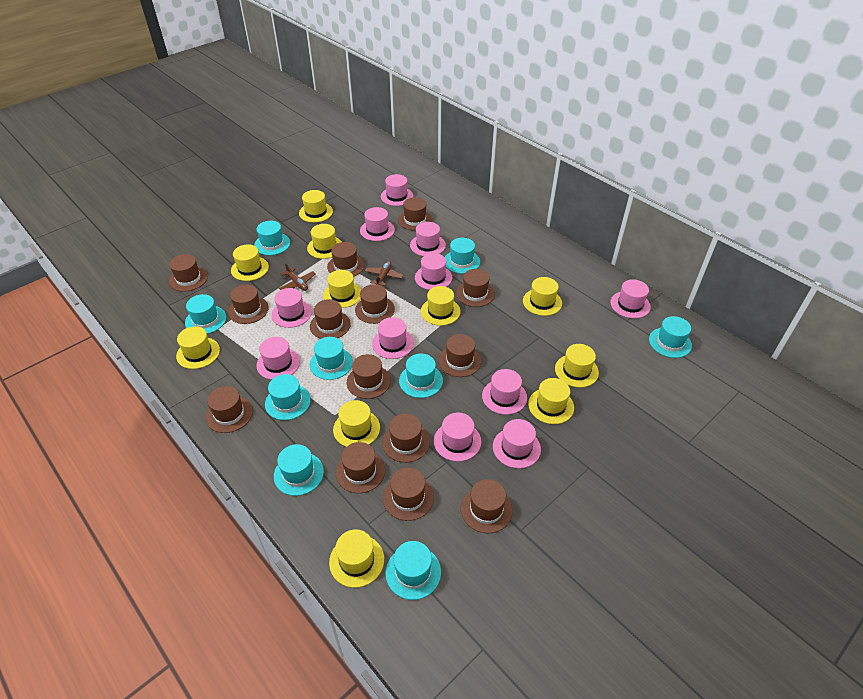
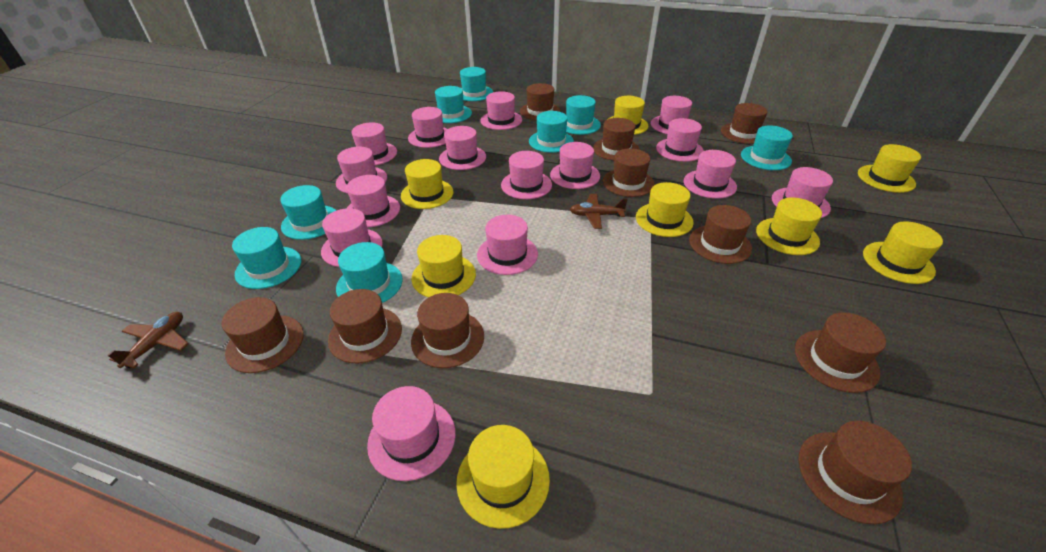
brown hat: [169,254,208,292] [206,386,253,433] [228,285,269,324] [310,299,351,339] [327,242,364,277] [336,442,385,493] [347,354,391,399] [355,284,395,324] [382,414,430,463] [383,468,434,521] [398,197,432,231] [439,334,481,377] [456,269,495,307] [461,479,513,533] = 14 -> [221,297,304,373] [328,289,402,363] [411,293,484,368] [520,83,560,120] [593,118,640,161] [603,148,655,197] [689,205,752,264] [721,103,768,144] [795,312,886,393] [798,421,912,524] = 10
pink hat: [257,337,300,380] [271,288,312,328] [360,207,395,241] [372,317,414,359] [381,174,413,206] [410,222,446,256] [415,253,452,290] [434,413,481,462] [482,369,527,415] [493,419,541,469] [610,279,651,319] = 11 -> [321,208,383,267] [336,147,387,194] [346,175,400,227] [352,122,397,165] [367,386,456,481] [408,107,447,148] [439,126,486,170] [477,215,538,275] [480,91,522,130] [501,151,552,199] [550,142,600,189] [651,96,692,134] [656,118,704,162] [684,150,737,199] [772,167,833,218] = 15
turquoise hat: [185,294,227,334] [254,221,290,255] [265,374,311,420] [274,444,324,496] [310,337,353,380] [385,541,441,600] [399,354,443,398] [445,238,480,274] [649,316,692,358] = 9 -> [232,227,301,289] [280,185,337,240] [336,242,403,303] [435,86,472,123] [460,67,493,101] [529,111,574,153] [566,95,601,135] [741,126,793,170] = 8
yellow hat: [176,326,220,369] [231,244,269,281] [299,190,333,223] [307,224,342,259] [323,270,361,308] [329,529,384,588] [333,400,380,447] [421,286,460,326] [523,277,562,316] [528,378,574,424] [555,344,599,388] = 11 -> [401,159,453,209] [412,235,476,297] [456,425,550,529] [607,96,648,135] [636,182,694,237] [756,197,822,255] [858,144,921,193] [863,221,943,284] = 8

